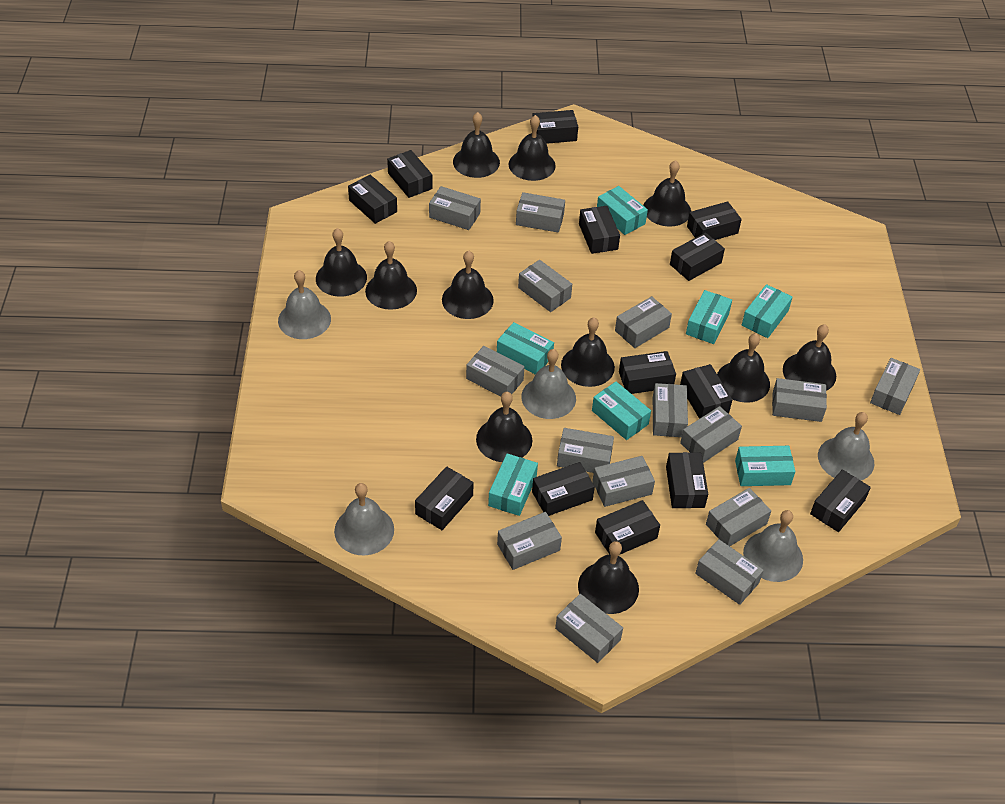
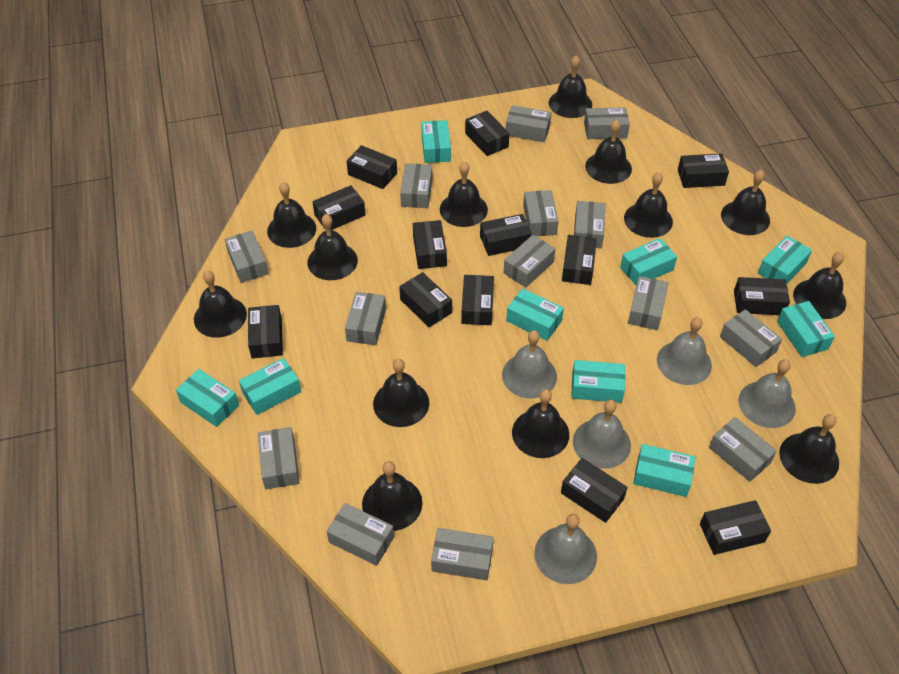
black bell: [316,228,367,297] [365,241,417,310] [442,251,494,319] [453,112,500,178] [476,392,533,462] [509,115,556,181] [561,317,615,387] [578,541,639,614] [643,160,691,227] [717,333,770,403] [783,324,836,391] = 11 -> [194,270,247,338] [267,182,316,248] [307,214,358,280] [362,461,422,531] [373,359,429,427] [440,161,488,227] [512,389,569,458] [549,55,592,118] [585,119,632,184] [624,172,673,238] [721,170,770,235] [779,414,839,484] [793,252,846,319] = 13
grey box: [429,186,481,230] [466,346,524,397] [497,512,562,570] [516,192,565,233] [518,260,572,312] [555,594,623,663] [557,428,614,473] [592,456,655,507] [615,296,672,348] [653,383,688,437] [680,406,742,463] [695,539,764,605] [706,488,771,546] [772,378,827,422] [870,358,920,415] = 15 -> [225,231,269,283] [258,427,299,489] [327,503,394,566] [345,292,386,345] [400,163,433,208] [431,528,494,580] [503,235,555,287] [506,105,551,142] [523,190,559,236] [574,201,605,248] [584,107,630,139] [628,276,669,330] [709,417,777,482] [720,309,782,367] = 14
turquoise box: [488,453,538,516] [497,322,554,375] [592,382,651,440] [597,186,648,235] [686,290,732,344] [735,446,796,486] [742,284,792,338] = 7 -> [176,369,239,427] [239,358,301,415] [421,120,451,163] [506,288,564,341] [571,360,625,403] [620,238,677,286] [633,444,696,497] [758,236,812,283] [777,301,835,357] = 9

